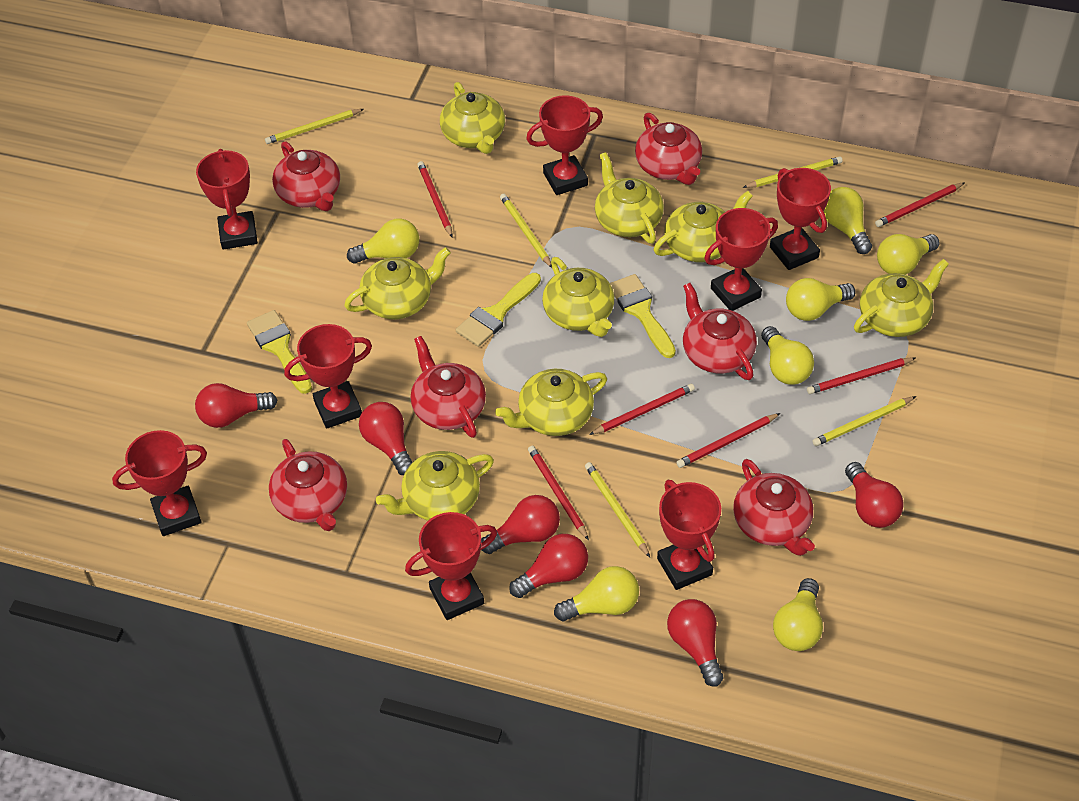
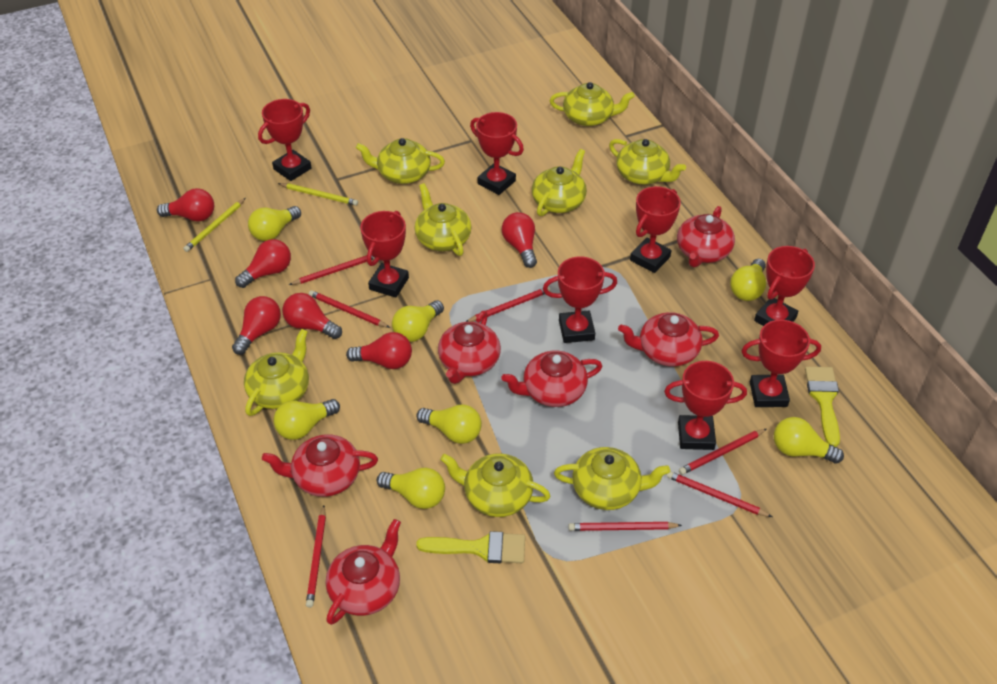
red pencil: [417,161,453,238] [528,446,589,540] [589,384,695,435] [676,413,780,468] [807,357,916,394] [875,182,965,227] = 6 -> [289,255,375,285] [306,505,326,608] [309,290,390,328] [466,287,551,322] [568,522,682,531] [666,471,772,517] [679,429,766,475] = 7
yellow brush: [247,310,312,394] [456,273,541,347] [610,274,676,358] = 3 -> [416,531,525,563] [805,367,840,447] = 2
yellow pencil: [265,109,364,144] [500,194,552,268] [585,462,650,557] [743,156,843,188] [812,396,916,446] = 5 -> [183,198,246,252] [278,183,358,206] = 2

